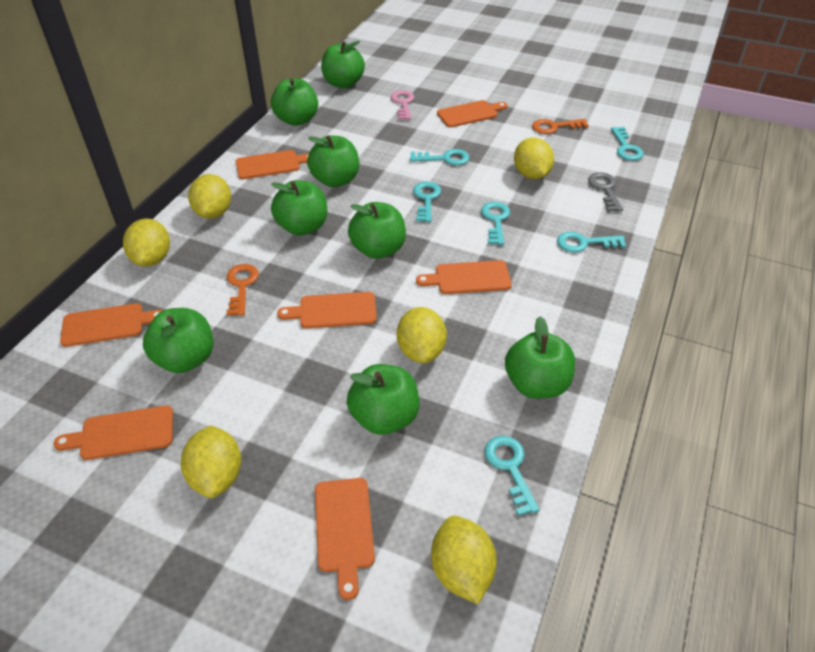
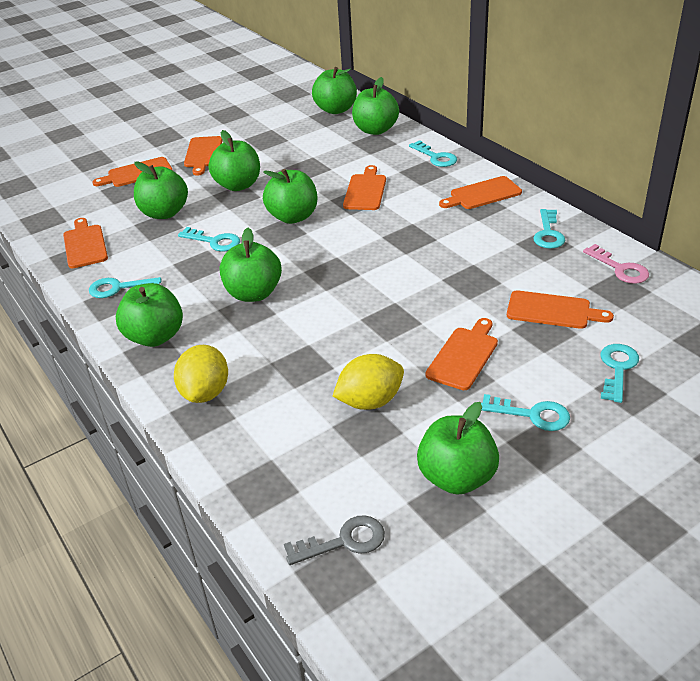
orange key: [227,264,259,316] [532,119,589,134] = 2 -> none = 0
yellow lemon: [123,219,170,267] [181,425,241,498] [188,174,231,219] [397,307,447,363] [431,516,497,604] [514,138,554,179] = 6 -> [174,345,228,403] [333,354,404,410] = 2

